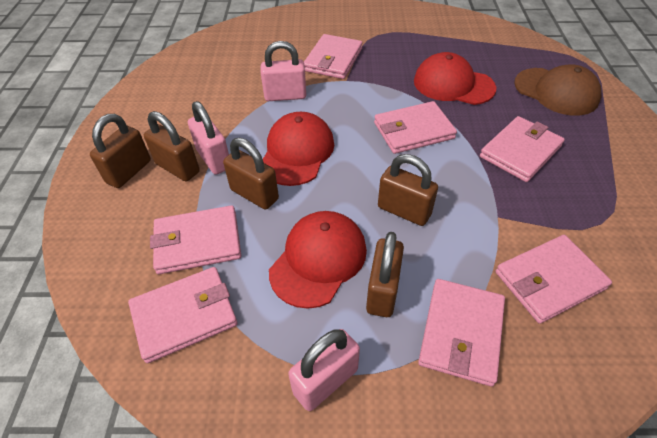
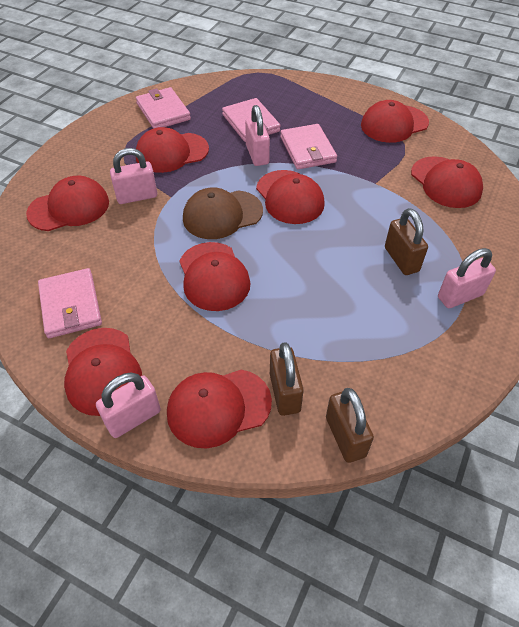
brown padlock: [90,114,151,188] [144,111,200,181] [223,138,279,210] [366,232,404,317] [378,154,438,226] = 5 -> [270,342,304,416] [326,388,374,463] [385,208,428,275] = 3
pink padlock: [188,101,229,175] [261,41,306,101] [288,329,360,411] = 3 -> [96,373,161,438] [110,148,157,204] [245,105,270,166] [438,248,496,308] = 4
pink wallet: [128,267,238,363] [150,205,241,274] [304,34,363,79] [374,101,457,154] [418,279,505,387] [480,116,565,182] [495,235,612,324] = 7 -> [38,268,102,338] [136,87,191,129] [222,98,281,142] [280,124,337,169] = 4
red cap: [263,112,334,186] [269,211,367,309] [414,52,496,105] = 3 -> [26,176,109,231] [64,328,142,416] [136,127,209,173] [167,369,272,449] [179,242,250,311] [256,170,325,224] [361,100,429,143] [411,156,483,208] = 8

